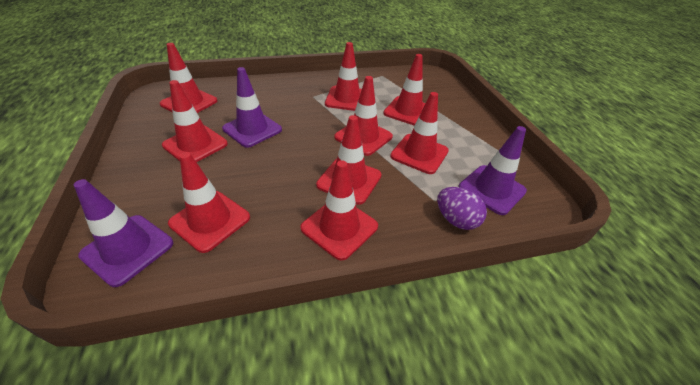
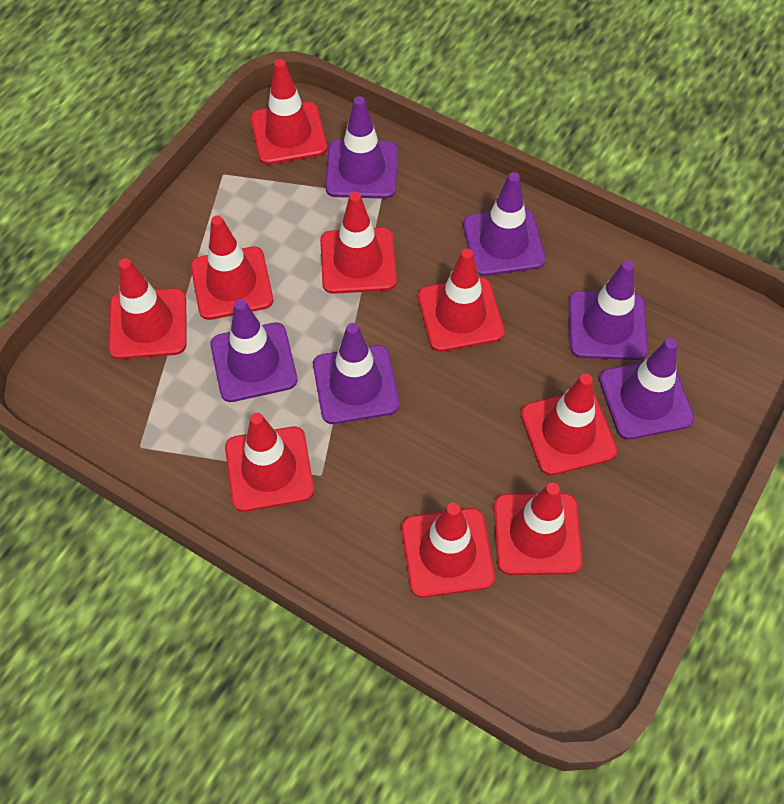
purple egg: [437,187,487,230] = 1 -> none = 0
purple traffic cone: [74,179,173,287] [222,67,282,148] [458,126,527,215] = 3 -> [210,299,298,402] [313,323,400,424] [325,96,398,199] [463,172,546,276] [568,260,648,360] [599,338,694,440] = 6

